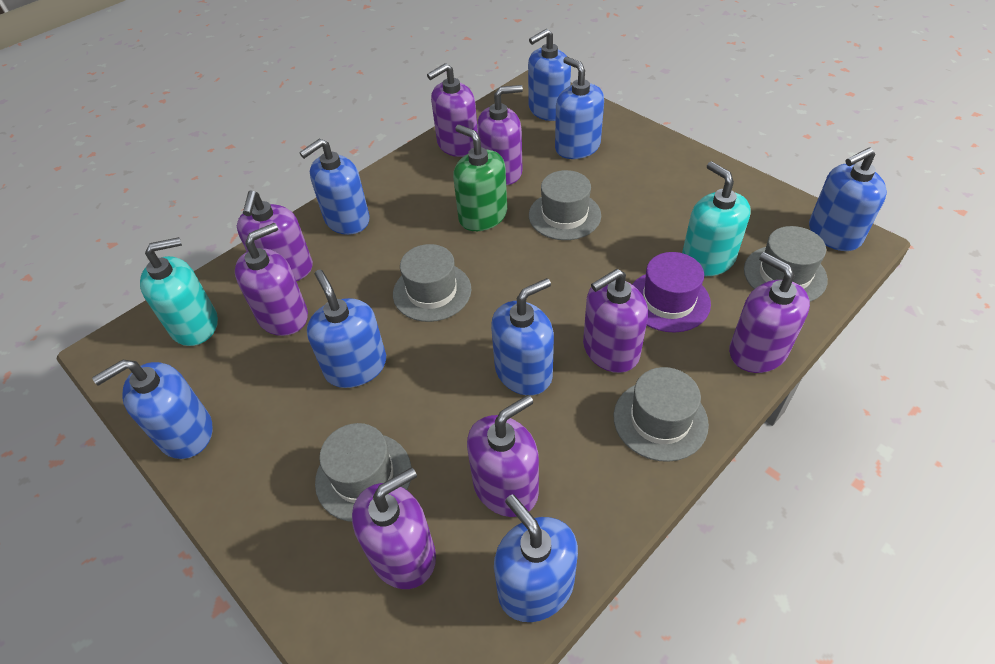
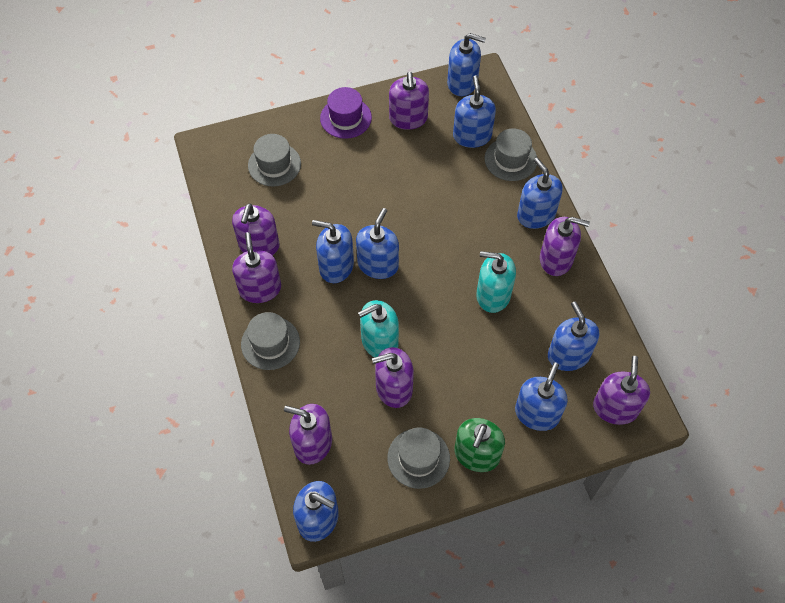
grey hat: [315,423,412,522] [393,244,471,322] [529,170,601,240] [614,367,709,462] [744,226,828,302] = 5 -> [241,312,300,370] [248,134,301,187] [387,428,450,489] [485,128,537,181] = 4
purple soap dispenser: [235,223,308,336] [237,190,313,281] [352,467,436,589] [427,63,478,157] [467,395,539,517] [477,85,523,185] [583,269,648,373] [729,252,810,373] = 8 -> [232,203,280,255] [232,232,281,303] [284,404,332,465] [372,347,414,408] [389,72,429,130] [540,217,590,276] [593,356,650,425] = 7

